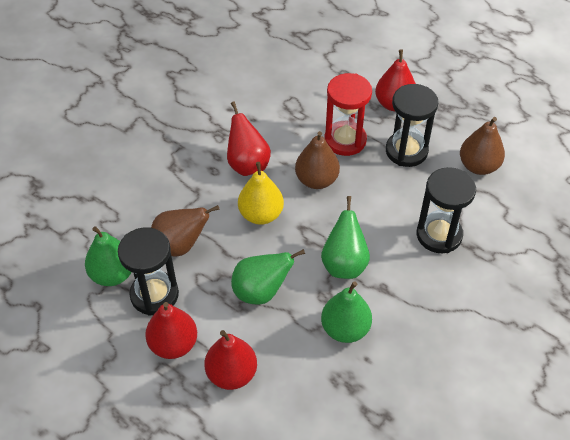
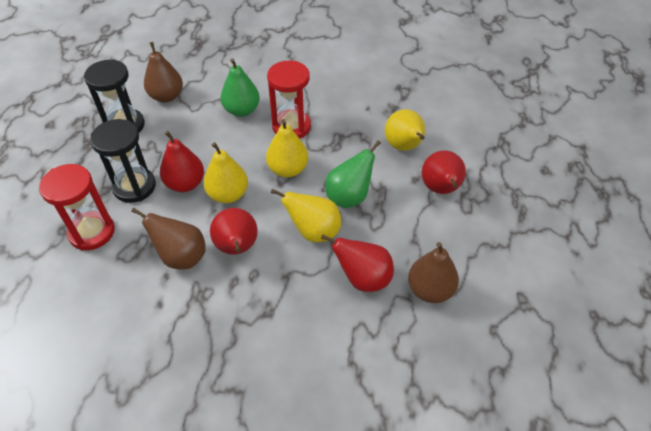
black hourglass: [118,227,179,316] [386,84,438,167] [417,167,476,253] = 3 -> [84,59,145,133] [90,119,156,203] = 2
green pear: [85,226,132,286] [231,249,305,305] [321,196,370,279] [321,281,372,343] = 4 -> [221,58,260,117] [325,140,381,208] = 2
red hourglass: [324,73,372,156] = 1 -> [39,164,115,250] [267,61,311,138] = 2
yellow pear: [238,162,284,225] = 1 -> [203,142,248,203] [266,119,308,178] [271,189,341,242] [385,109,425,151] = 4

